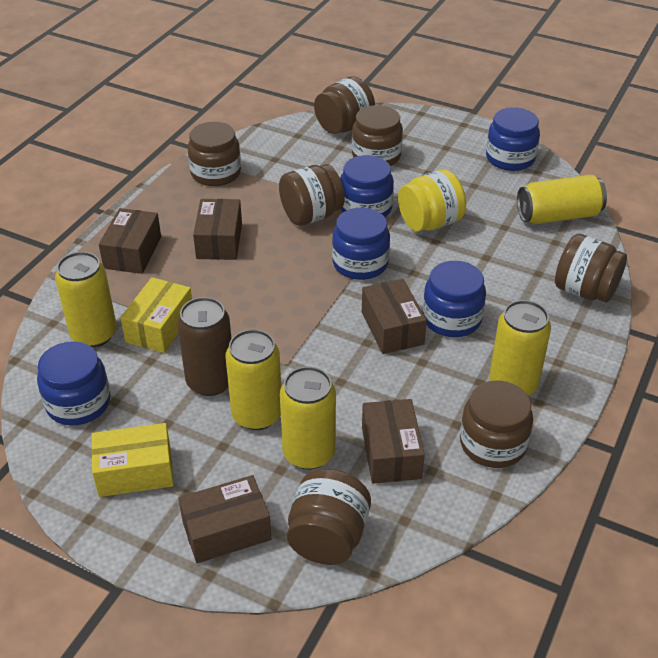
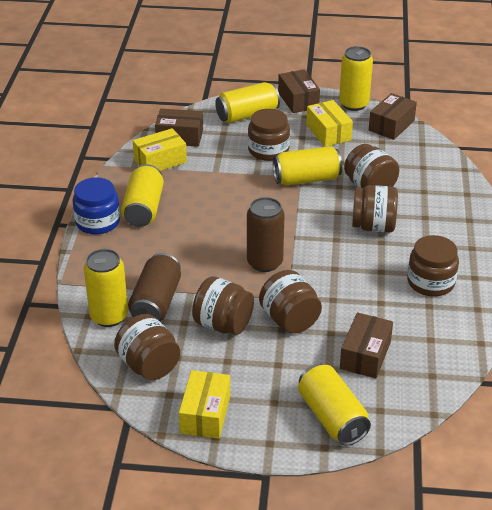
blue jar: [37,341,110,426] [332,208,390,280] [340,155,394,217] [423,261,486,337] [486,107,540,171] = 5 -> [72,177,120,234] = 1
brown box: [99,208,161,274] [178,475,271,563] [193,199,242,260] [362,279,427,354] [362,399,425,484] = 5 -> [155,109,203,147] [278,69,320,113] [340,312,393,378] [369,93,417,140] = 4
brown can: [177,297,231,396] = 1 -> [128,253,181,322] [247,197,285,272] = 2
yellow box: [92,423,174,497] [120,277,192,353] = 2 -> [133,128,187,171] [179,370,230,439] [306,100,353,147] = 3
yellow can: [55,252,117,348] [225,329,281,430] [280,366,336,470] [489,300,551,396] [517,174,607,224] = 5 -> [84,249,128,327] [121,164,164,227] [215,82,280,123] [273,146,342,186] [298,364,371,446] [339,46,373,111] = 6
yellow jar: [398,169,466,232] = 1 -> none = 0

